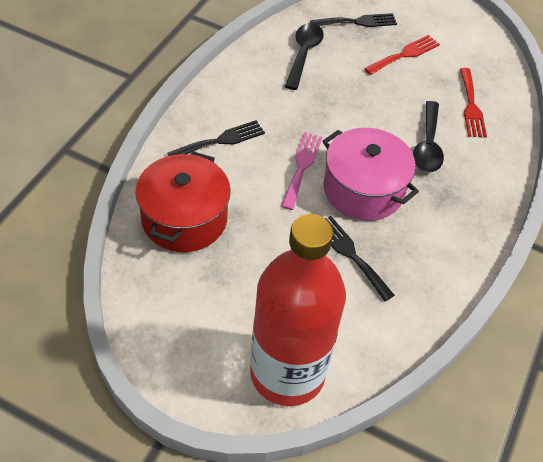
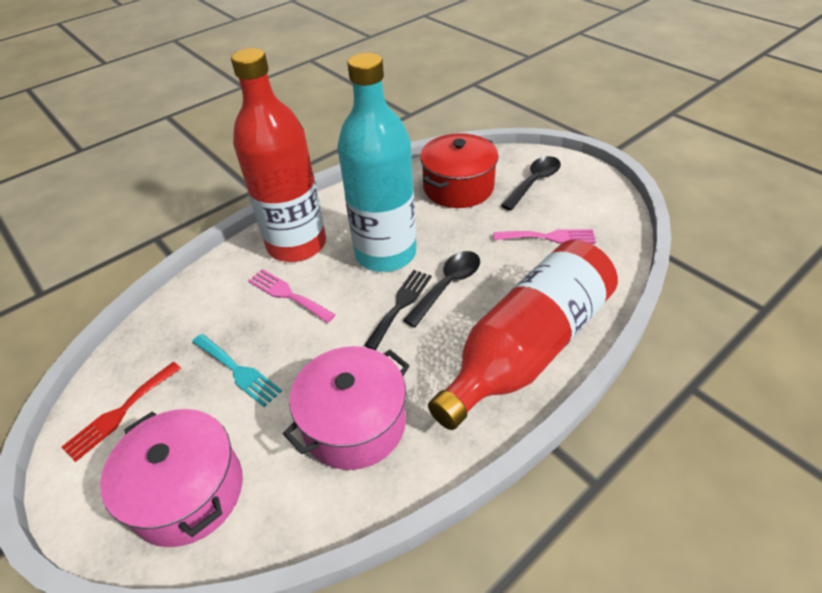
black fork: [167,120,265,156] [310,13,397,27] [325,216,395,301] = 3 -> [364,270,432,350] = 1
pink fork: [281,132,322,210] = 1 -> [248,269,336,323] [493,229,596,244] = 2
pink pot: [323,128,419,221] = 1 -> [100,409,243,547] [283,346,410,470] = 2
red bottle: [250,214,346,406] = 1 -> [231,48,326,262] [428,240,618,430] = 2
red fork: [364,35,440,75] [460,68,487,138] = 2 -> [61,362,181,462] = 1
turquoise bottle: none = 0 -> [337,53,416,272] = 1
turquoise fork: none = 0 -> [192,334,282,407] = 1

